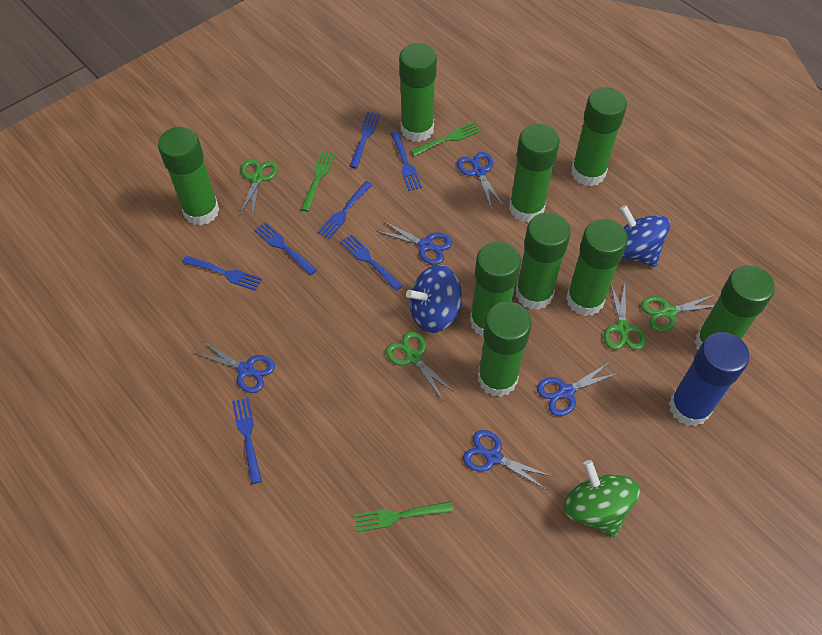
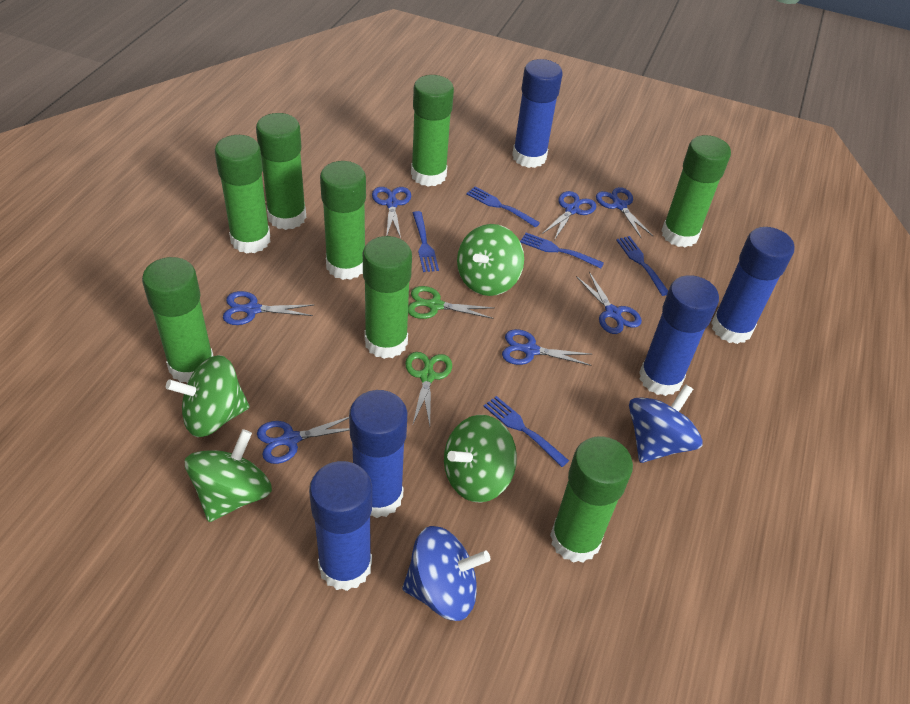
blue fork: [183,256,262,291] [232,397,262,484] [254,222,317,275] [317,181,373,239] [340,234,403,291] [349,112,380,168] [391,131,422,191] = 7 -> [413,211,439,272] [466,186,540,228] [484,396,569,467] [520,233,604,269] [616,236,668,296] = 5
blue glue stick: [669,332,749,426] = 1 -> [309,461,372,591] [349,390,408,518] [512,59,563,168] [639,275,719,396] [711,227,795,344] = 5
blue scissors: [195,341,275,393] [376,221,452,265] [457,152,504,209] [463,430,553,490] [537,362,619,416] = 5 -> [223,291,313,325] [257,417,350,464] [372,187,411,238] [502,329,592,366] [542,191,596,240] [576,272,642,334] [596,187,653,239] = 7
green fork: [301,151,335,212] [354,501,453,532] [411,122,481,156] = 3 -> none = 0
green glue stick: [158,127,219,225] [399,43,437,142] [470,241,521,337] [478,302,532,397] [509,124,560,223] [516,212,571,310] [566,219,628,316] [571,87,627,186] [695,265,775,350] = 9 -> [142,257,213,383] [215,135,270,254] [256,113,306,230] [320,161,366,280] [363,236,412,359] [411,75,454,187] [550,436,633,563] [661,135,731,248] = 8
green scissors: [239,159,278,216] [386,331,455,400] [604,282,646,350] [641,294,717,332] = 4 -> [405,352,452,426] [408,286,494,319] = 2
green spinning top: [563,460,640,537] = 1 -> [166,355,249,437] [185,429,272,522] [444,415,517,503] [457,224,524,296] = 4

